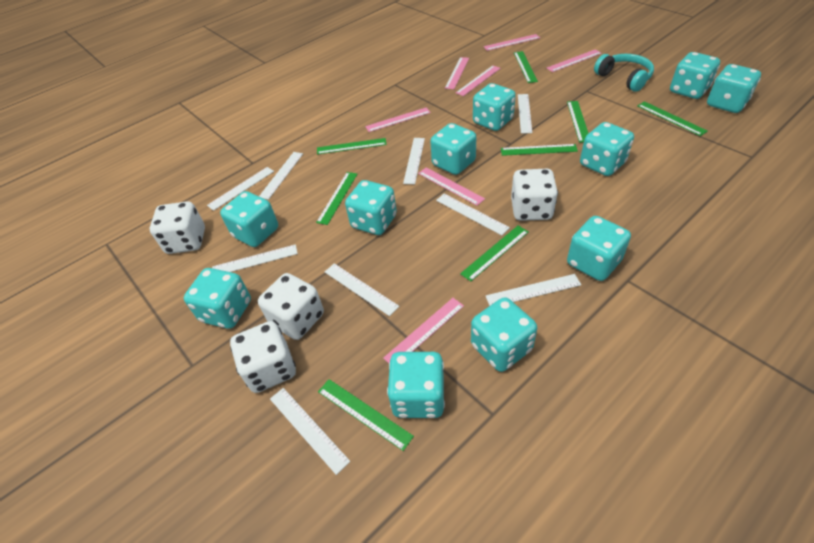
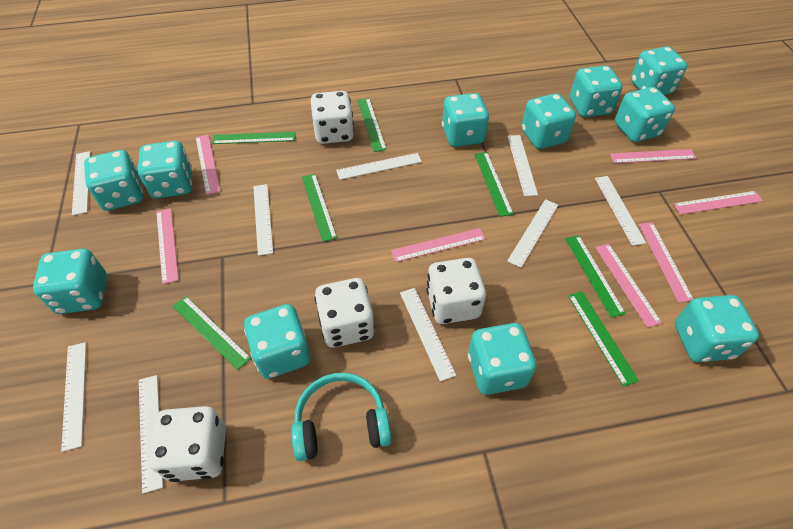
green ruler: [316,172,357,225] [317,138,386,154] [318,379,414,451] [460,226,529,281] [501,144,578,156] [514,51,538,83] [567,101,589,143] [637,101,708,136] = 8 -> [173,296,251,370] [212,132,296,144] [302,174,337,242] [357,98,387,152] [475,152,513,217] [565,235,626,318] [568,291,639,387] = 7

